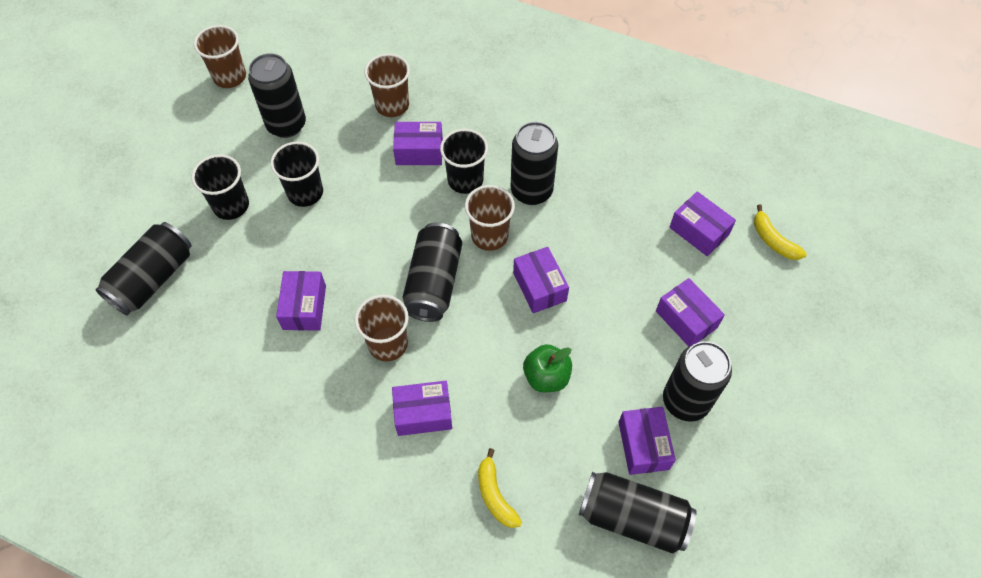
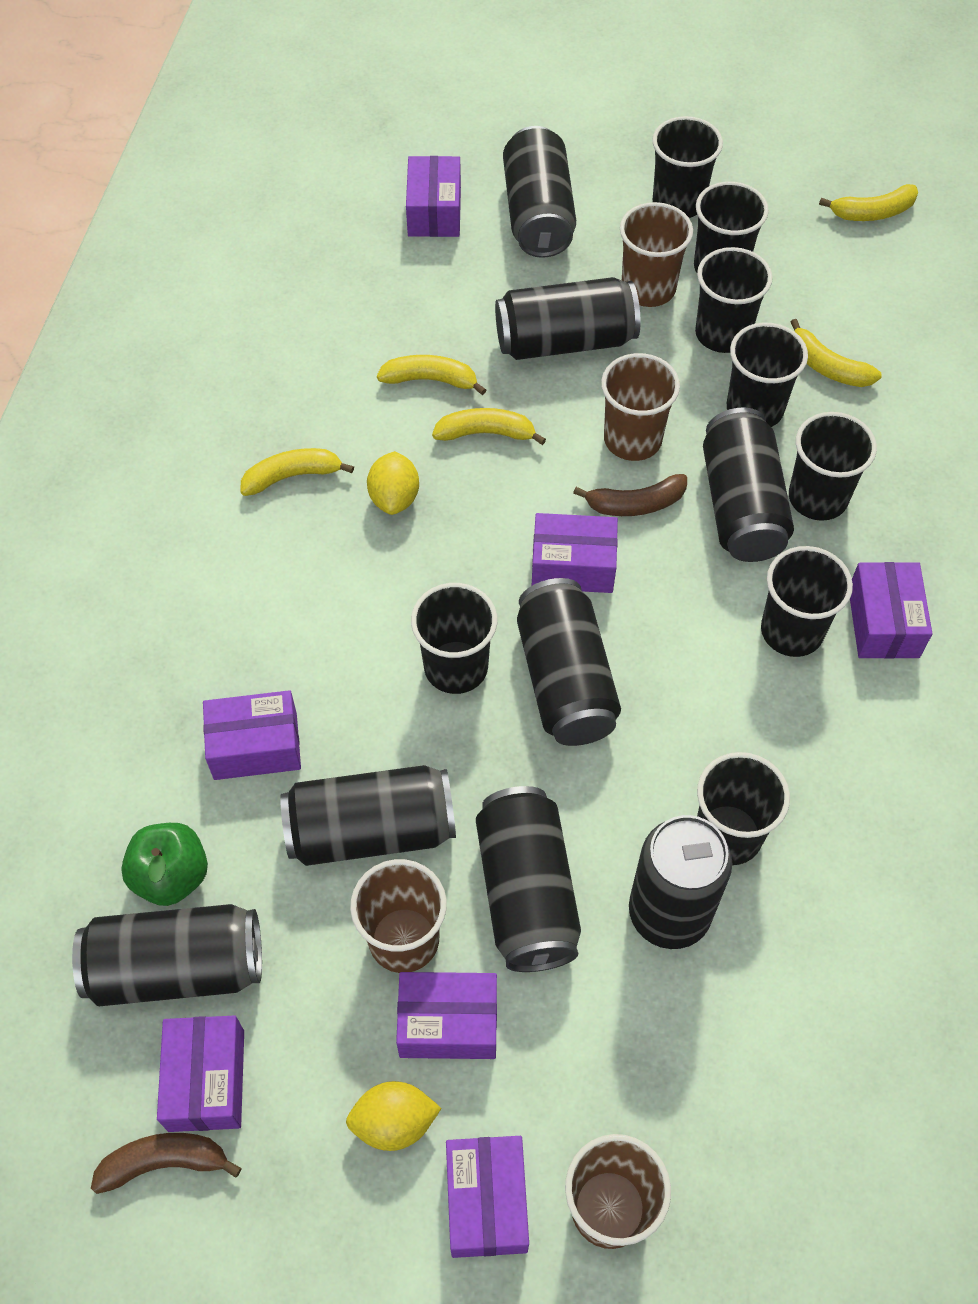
black can: [95,222,192,316] [248,53,306,138] [403,223,462,322] [511,122,558,205] [579,472,697,553] [663,341,732,422] = 6 -> [72,904,262,1006] [280,765,456,866] [476,786,581,972] [495,277,641,360] [503,126,576,258] [517,578,621,746] [629,815,732,949] [703,407,794,562] = 8
black cup: [191,154,249,220] [271,142,323,207] [440,129,488,194] = 3 -> [411,583,497,694] [652,116,723,218] [694,182,769,273] [695,247,773,353] [697,752,790,865] [727,322,808,427] [761,546,853,657] [789,412,877,521] = 8
brown banana: none = 0 -> [91,1133,242,1194] [573,474,687,516] = 2
yellow banana: [478,448,522,528] [754,204,807,260] = 2 -> [240,448,354,496] [377,355,486,395] [432,408,546,445] [791,319,882,387] [819,184,918,221] = 5
yellow lemon: none = 0 -> [346,1081,442,1151] [367,451,419,515] = 2

